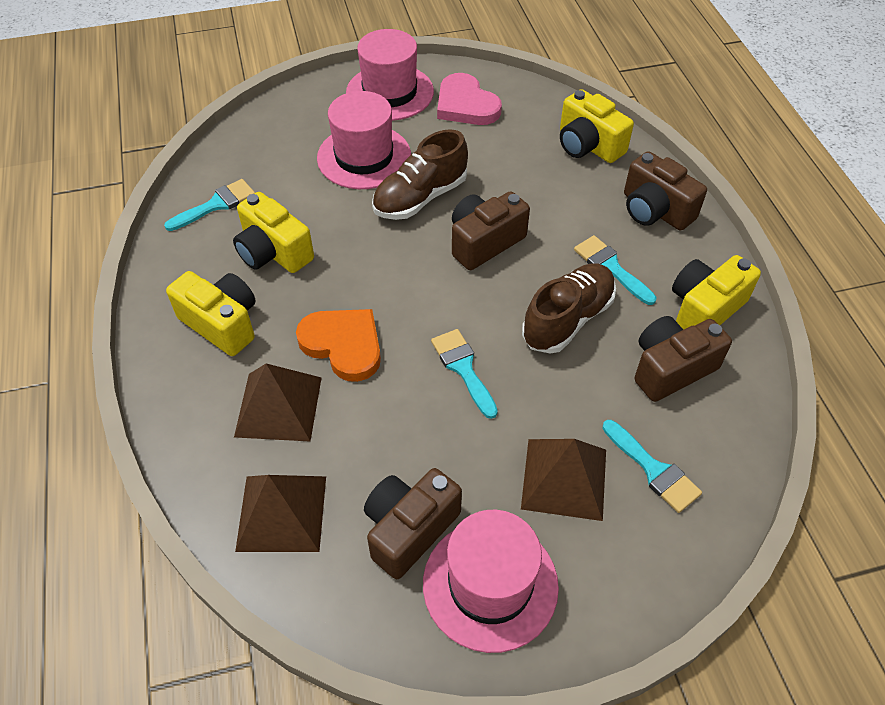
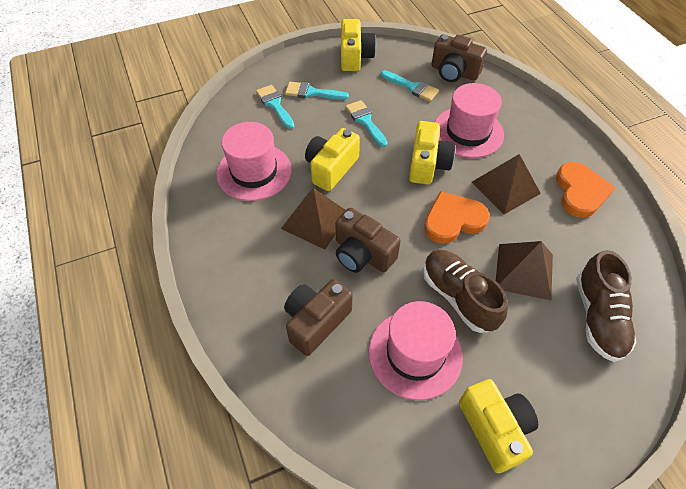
brown camera: [364,468,462,579] [452,191,530,270] [624,151,707,231] [635,316,732,402] = 4 -> [284,279,353,356] [335,208,401,273] [431,34,487,82] = 3
orange heart: [296,309,381,382] = 1 -> [424,191,490,244] [556,162,616,218] = 2
pink heart: [437,73,502,125] = 1 -> none = 0

